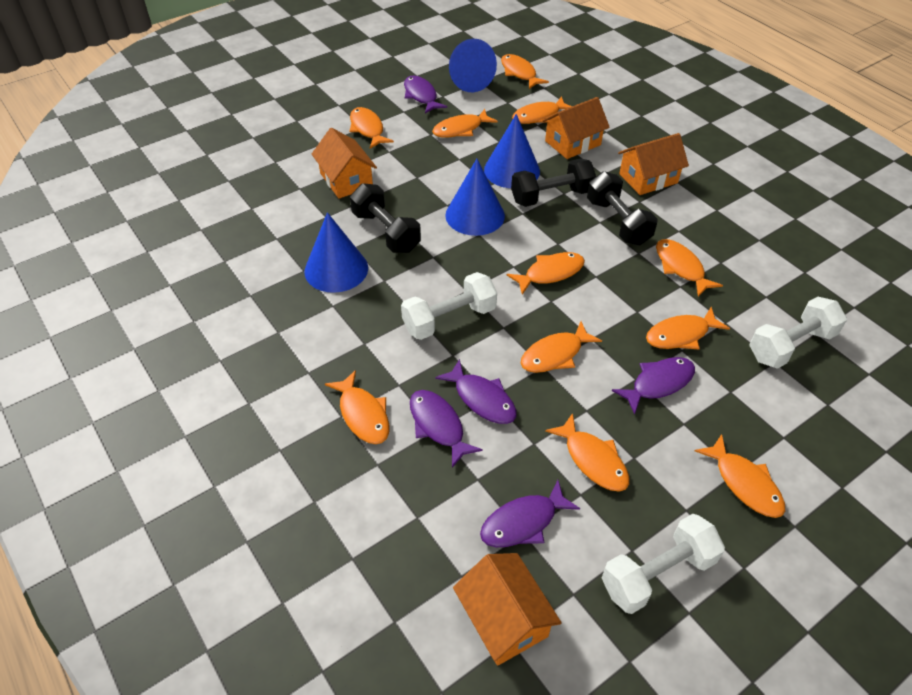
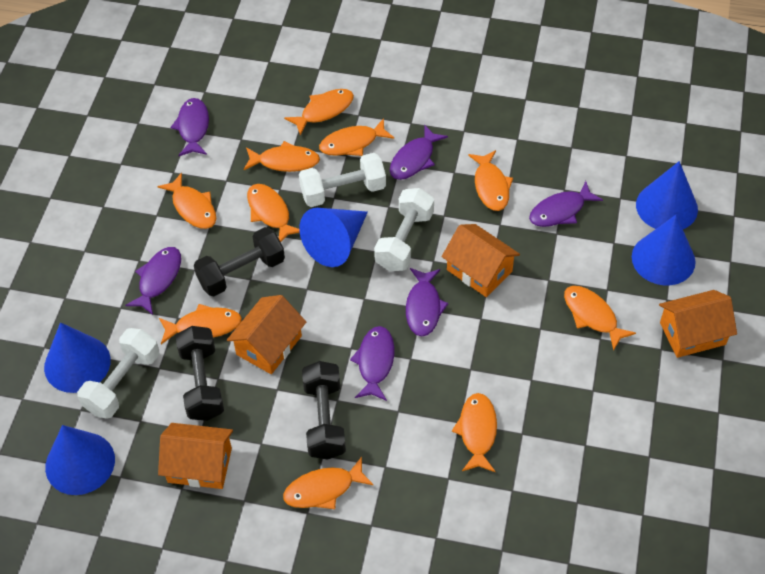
blue cone: [304,212,368,293] [445,159,505,236] [449,39,497,92] [484,114,540,188] = 4 -> [44,322,111,393] [45,425,115,495] [299,208,368,267] [632,215,695,285] [636,161,698,229] = 5
orange fish: [325,370,389,444] [349,107,394,149] [432,109,498,138] [501,54,549,89] [506,252,585,295] [512,96,572,124] [521,321,602,373] [545,413,629,492] [646,307,730,349] [656,239,723,297] [695,434,785,518] = 11 -> [157,173,216,229] [159,304,242,344] [243,141,320,172] [247,184,300,242] [283,457,374,509] [284,89,354,135] [319,118,394,156] [452,393,497,472] [468,150,513,211] [564,286,636,351] = 10
purple fish: [404,76,447,114] [410,390,483,468] [435,359,517,424] [480,480,580,547] [612,357,695,415] = 5 -> [125,247,181,315] [171,98,209,156] [350,326,395,401] [390,124,448,180] [406,268,448,337] [529,181,603,227] = 6

